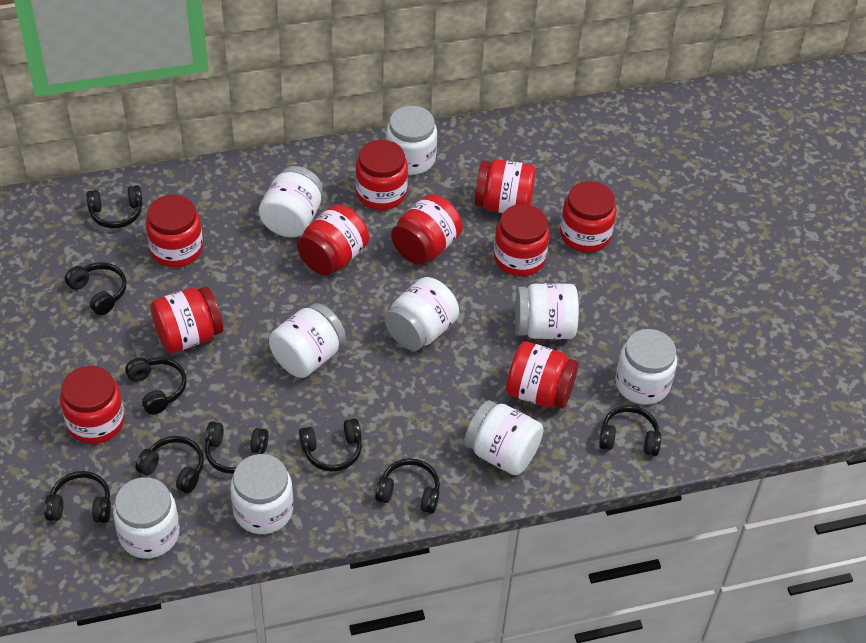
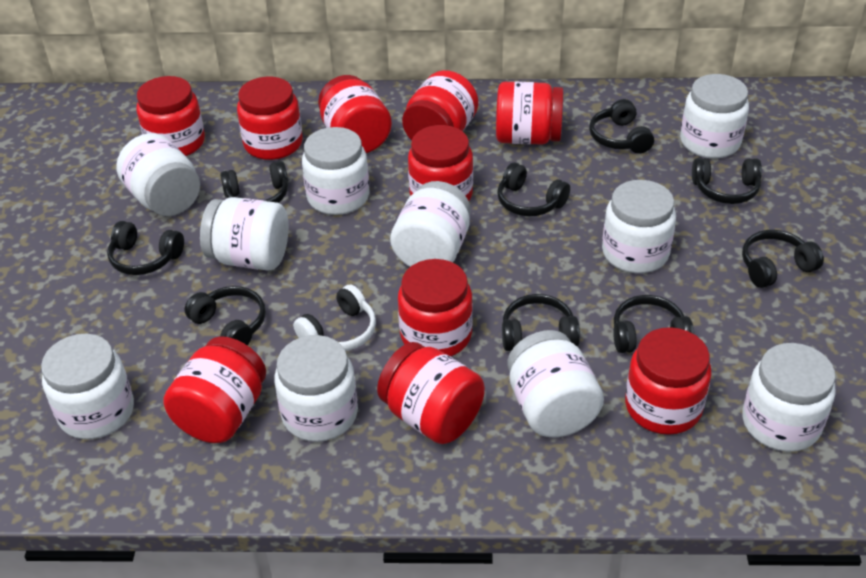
white headphones: none = 0 -> [293,284,376,351] = 1
white jar: [113,477,180,559] [230,454,293,534] [259,166,323,237] [269,303,346,378] [384,277,459,351] [386,106,437,175] [465,400,544,475] [515,283,579,339] [615,329,677,405] = 9 -> [41,334,134,439] [116,133,200,216] [200,197,288,271] [274,335,358,442] [302,127,370,215] [390,181,470,267] [508,330,604,438] [602,180,676,273] [680,74,749,158] [742,343,836,452] = 10

